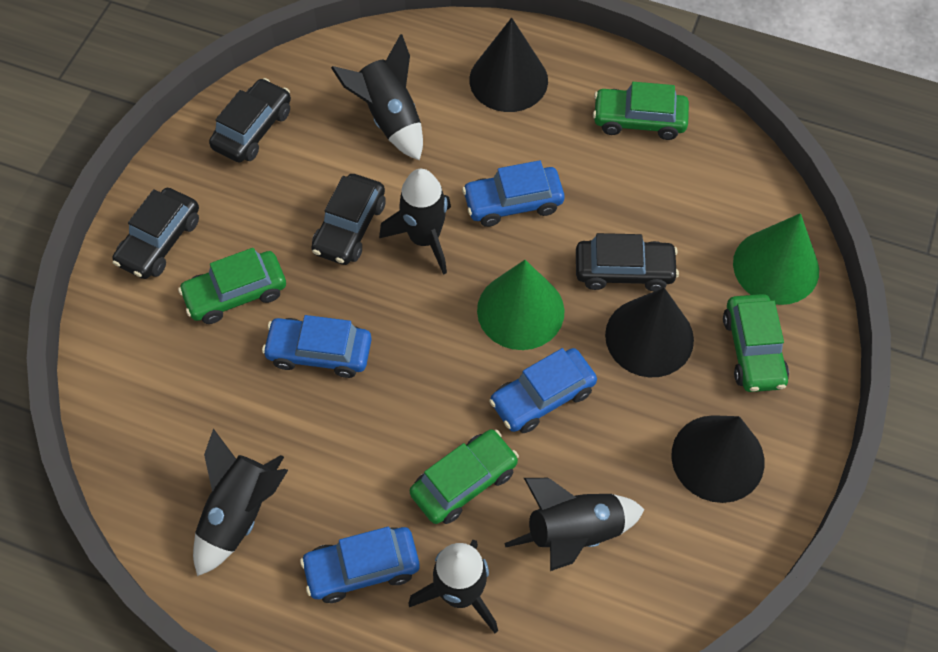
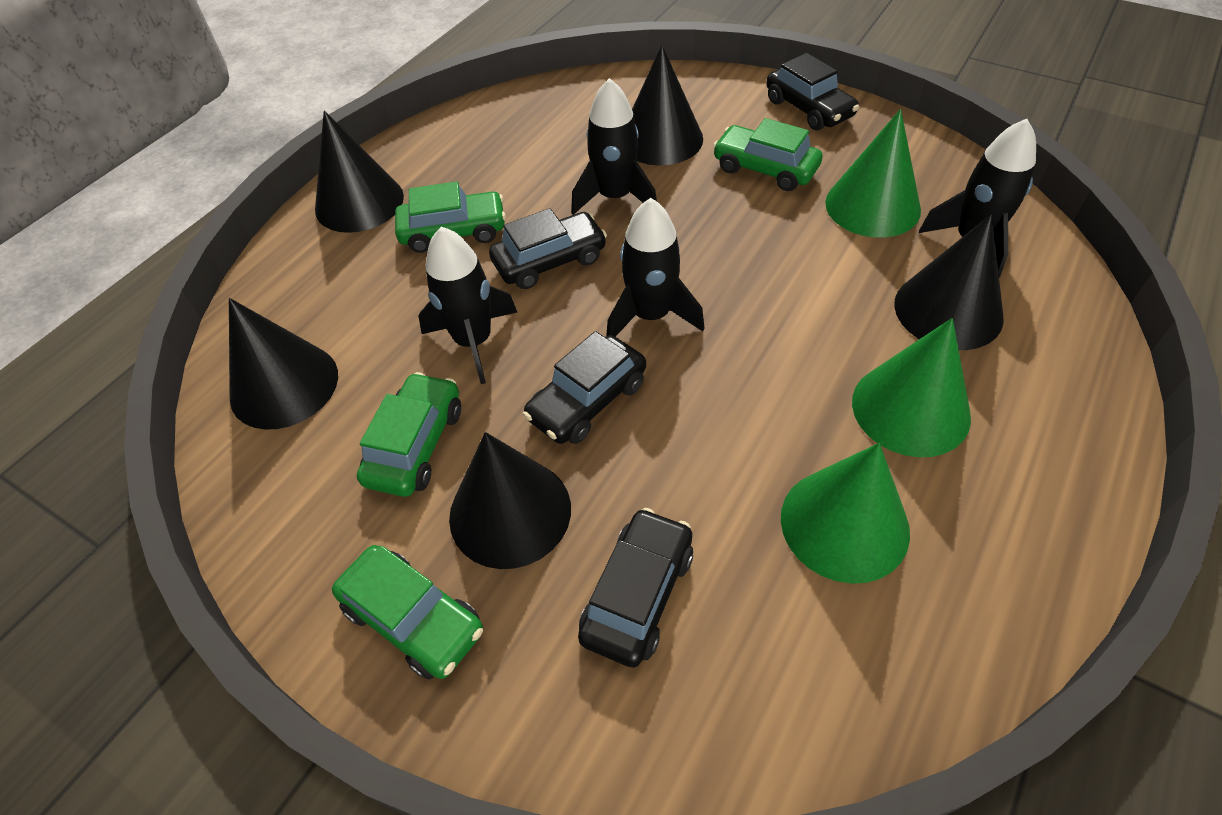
black cone: [469,18,548,112] [605,288,694,377] [671,415,764,503] = 3 -> [229,298,338,430] [315,110,404,233] [449,432,571,569] [632,45,703,166] [894,215,1004,350] = 5
black rocket: [193,429,288,576] [331,34,423,161] [379,169,451,275] [408,540,498,633] [504,478,644,571] = 5 -> [418,227,517,384] [571,78,657,215] [606,198,704,337] [919,119,1036,278] = 4
blue car: [262,315,372,378] [300,527,420,603] [462,160,564,227] [489,348,597,433] = 4 -> none = 0
green cone: [477,260,564,350] [733,213,819,305] = 2 -> [781,443,910,584] [825,109,921,238] [852,318,971,457] = 3

